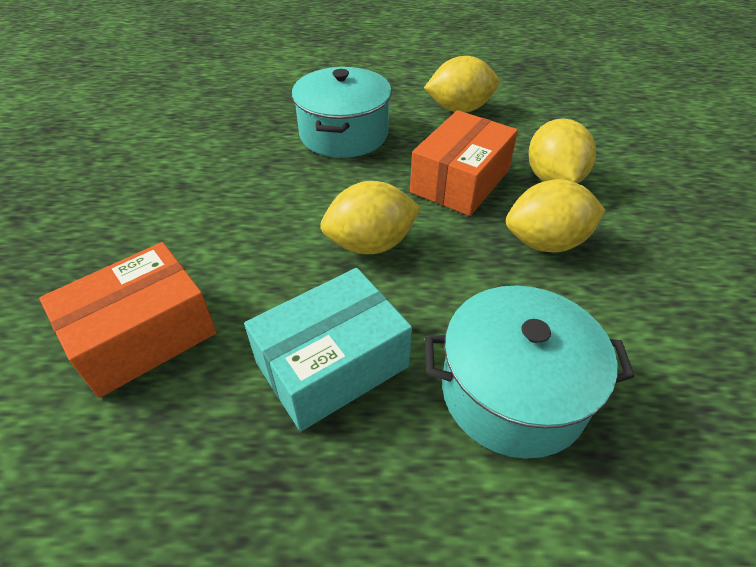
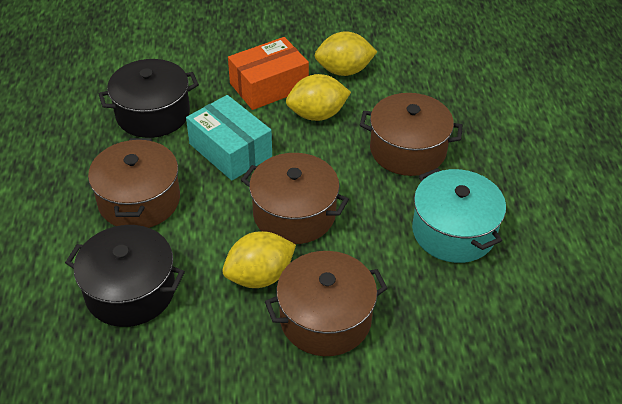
black pot: none = 0 -> [65,225,185,327] [99,59,199,138] = 2
brown pot: none = 0 -> [88,138,180,228] [241,153,349,244] [265,251,388,356] [360,93,463,176] = 4
orange box: [39,242,217,398] [410,110,518,216] = 2 -> [228,37,309,110] = 1
turquoise pot: [292,67,392,158] [425,286,635,459] = 2 -> [412,168,506,263] = 1
yellow lemon: [320,181,421,254] [424,56,499,113] [506,179,605,252] [528,118,596,183] = 4 -> [222,231,296,288] [286,74,351,121] [315,31,377,76] = 3

